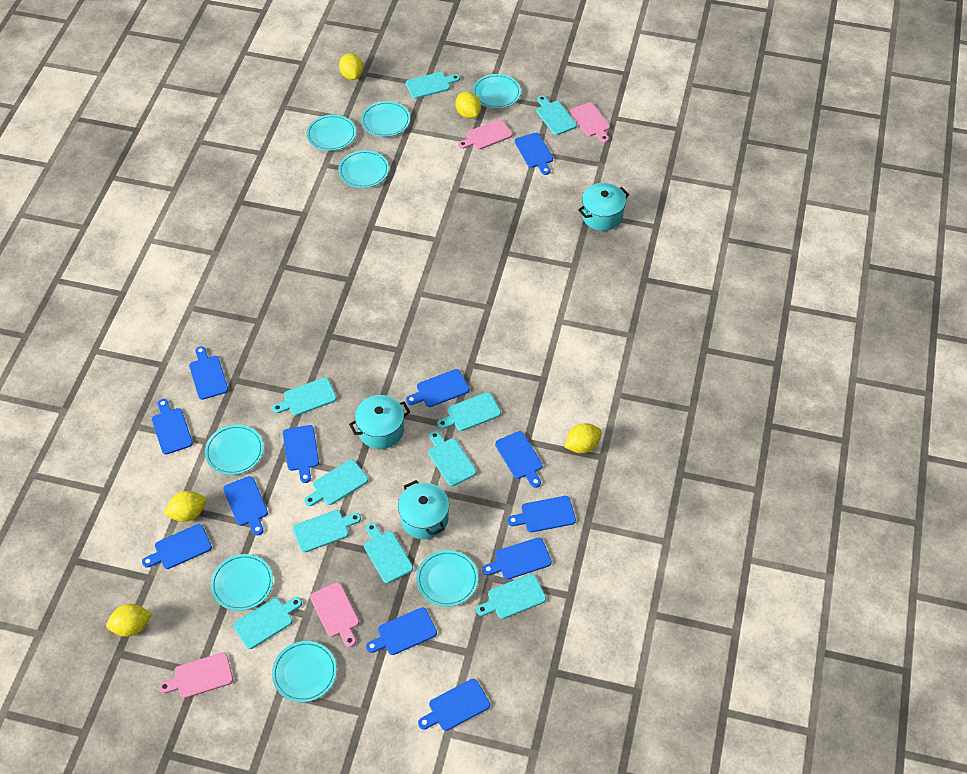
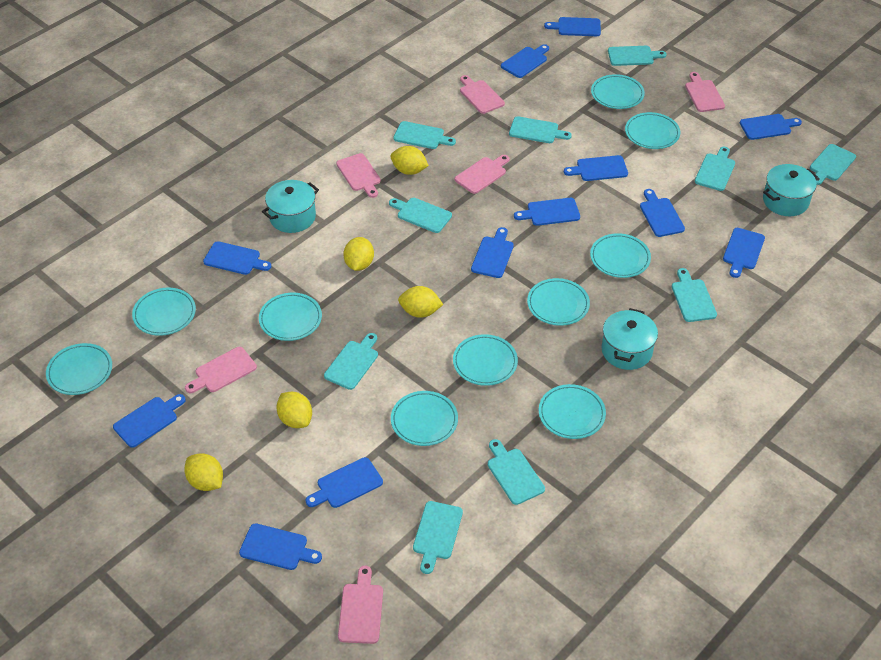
pink cutting board: [159,652,233,698] [310,582,359,647] [458,119,512,150] [570,102,610,143] = 4 -> [185,347,257,393] [336,153,381,198] [338,566,383,644] [455,155,510,194] [460,75,505,114] [685,72,725,112] = 6
turquoise plate: [205,425,264,475] [211,554,273,611] [272,641,337,702] [307,115,356,151] [338,150,389,188] [361,101,410,137] [416,550,478,607] [473,74,521,109] = 8 -> [46,343,112,395] [132,288,196,336] [259,293,322,341] [391,391,458,446] [453,334,518,386] [527,278,590,326] [539,384,606,439] [590,233,651,278] [591,74,645,109] [625,112,680,149] = 10

